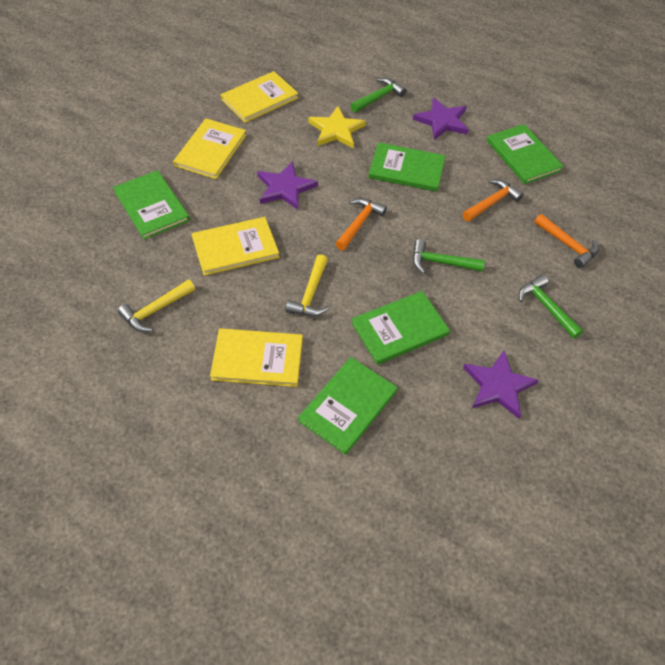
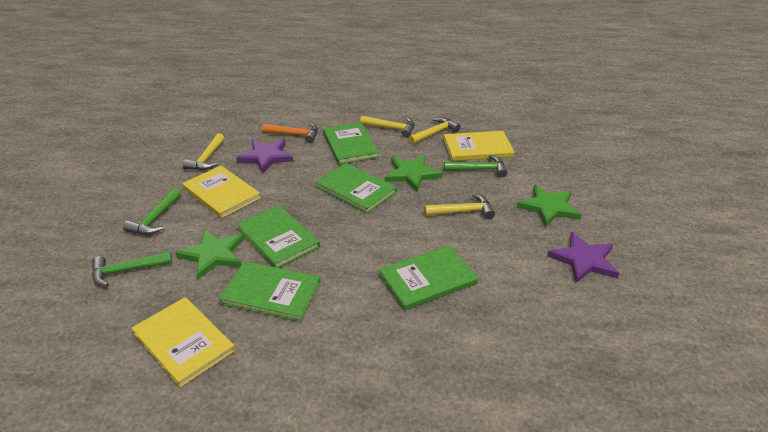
green star: none = 0 -> [176,229,245,280] [385,155,443,191] [517,184,582,227] = 3
orange hammer: [335,198,387,250] [463,179,524,221] [534,214,599,268] = 3 -> [262,123,318,143] = 1
purple star: [257,161,318,210] [413,98,469,140] [463,351,539,419] = 3 -> [236,139,293,173] [547,232,619,283] = 2
yellow book: [173,118,246,179] [192,217,279,276] [210,328,303,387] [221,71,298,123] = 4 -> [131,297,235,388] [182,166,261,218] [444,131,514,161] = 3
yellow hammer: [118,279,195,332] [285,254,328,316] = 2 -> [183,133,225,170] [360,116,415,138] [408,117,461,145] [424,194,495,219] = 4
yellow star: [308,106,366,148] = 1 -> none = 0

